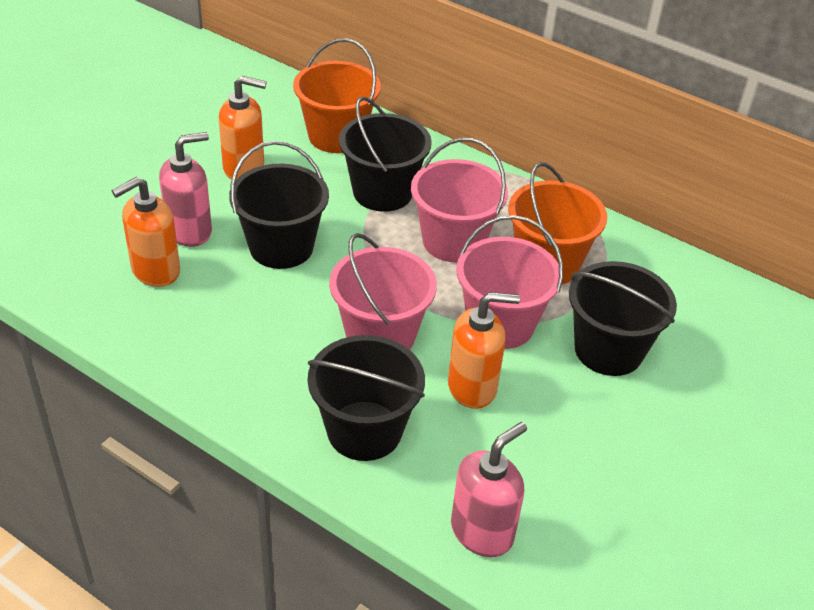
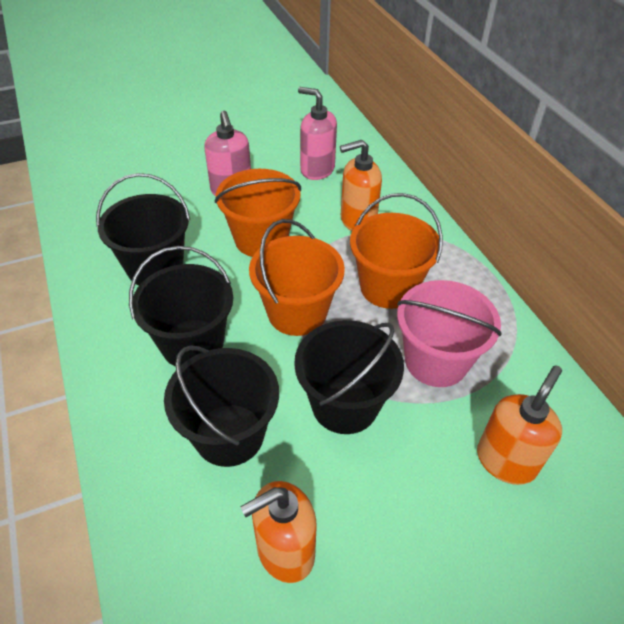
orange bucket: [293,38,381,153] [508,162,607,284] = 2 -> [215,169,301,257] [249,219,345,336] [350,193,443,309] = 3
pink bucket: [329,233,437,350] [411,138,508,263] [456,215,563,349] = 3 -> [397,280,502,387] = 1

